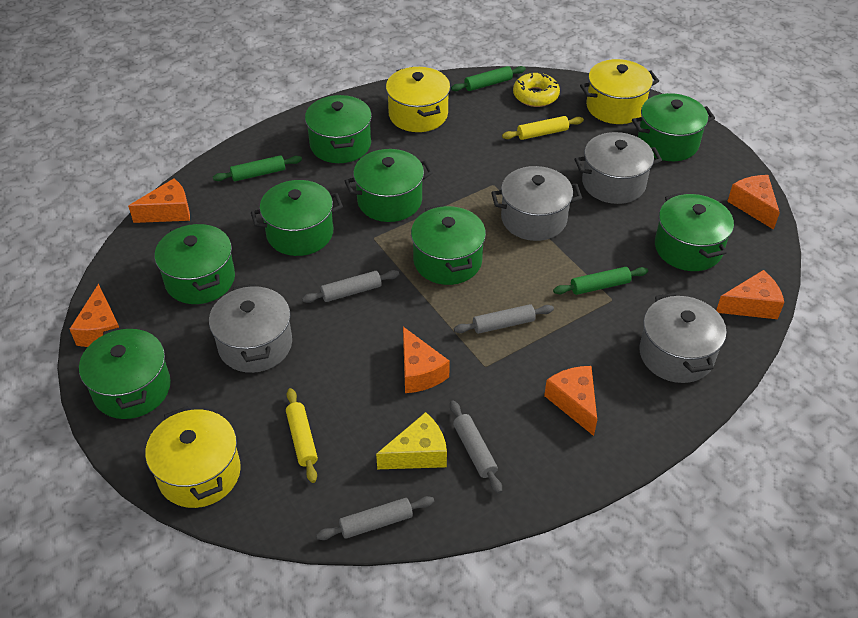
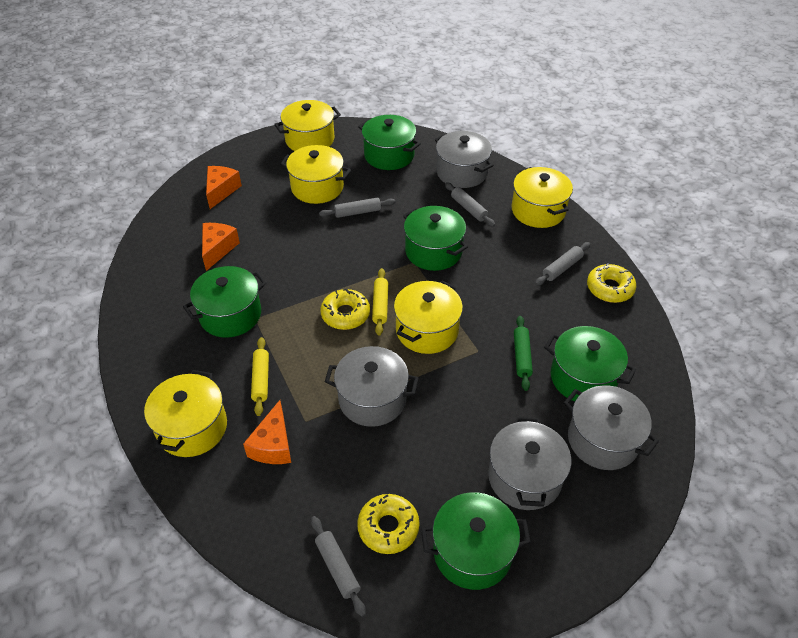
green pot: [79,326,171,419] [155,223,235,304] [251,180,343,256] [305,95,372,163] [345,149,433,222] [411,205,486,285] [632,93,715,161] [655,193,734,271] = 8 -> [183,266,267,338] [358,115,421,170] [403,206,468,271] [421,492,531,590] [544,326,636,401] = 5
green rolling pin: [213,155,302,181] [451,66,526,91] [553,267,648,295] = 3 -> [514,316,533,391] = 1
orange cheese: [70,284,119,347] [128,178,190,223] [403,327,450,393] [544,366,597,436] [716,270,784,319] [727,175,780,230] = 6 -> [202,223,240,271] [206,166,242,209] [243,400,291,464] = 3
yellow cheese: [376,412,447,469] = 1 -> none = 0
yellow donut: [513,72,560,107] = 1 -> [320,289,370,330] [357,494,420,554] [587,263,637,303] = 3
yellow pot: [145,406,241,508] [386,67,450,132] [580,59,659,124] = 3 -> [144,370,227,457] [274,100,341,151] [280,145,351,204] [394,281,463,354] [512,167,573,228] = 5

